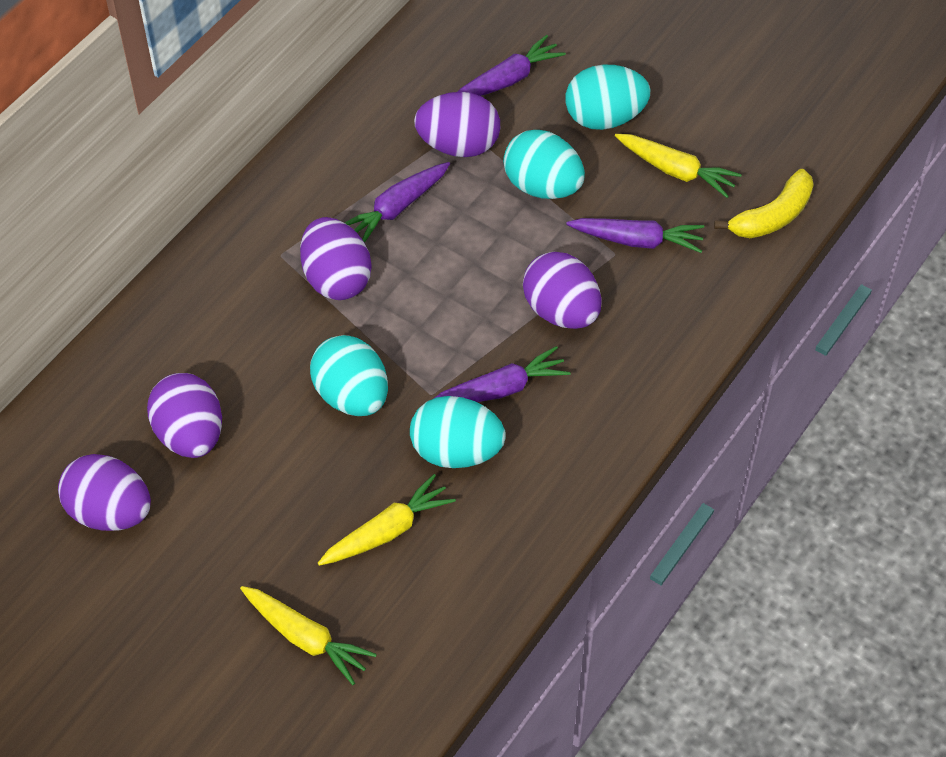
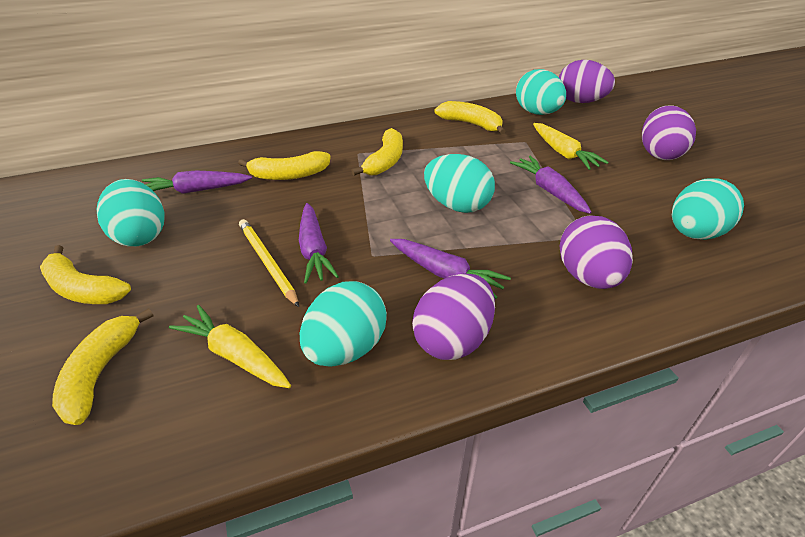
purple egg: [58,454,151,531] [147,373,222,458] [300,217,371,300] [414,92,500,157] [523,252,601,329] = 5 -> [412,273,495,360] [559,60,615,103] [559,215,633,289] [642,105,696,160] = 4
turquoise egg: [310,335,388,416] [410,396,505,468] [503,130,585,199] [565,65,650,130] = 4 -> [97,179,165,247] [300,281,387,367] [424,154,495,213] [516,69,566,115] [672,178,744,240] = 5
yellow banana: [714,169,813,238] = 1 -> [40,245,131,304] [52,308,153,425] [238,151,331,180] [351,128,403,176] [434,101,506,135] = 5
yellow carrot: [240,586,377,685] [318,474,456,566] [615,134,742,198] = 3 -> [169,305,291,388] [533,123,609,170] = 2
yellow pencil: none = 0 -> [239,219,299,307] = 1

